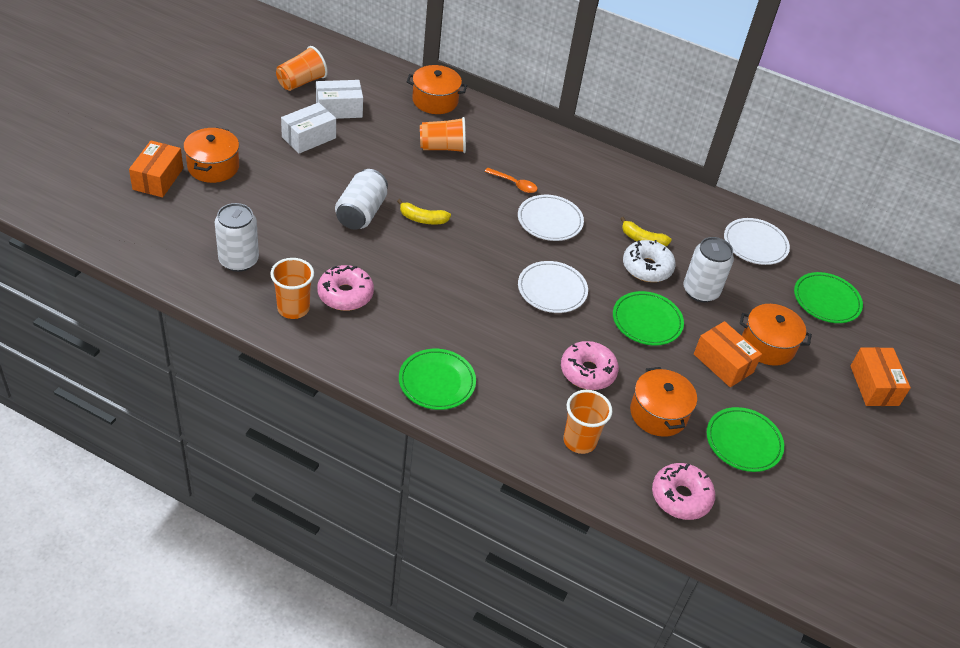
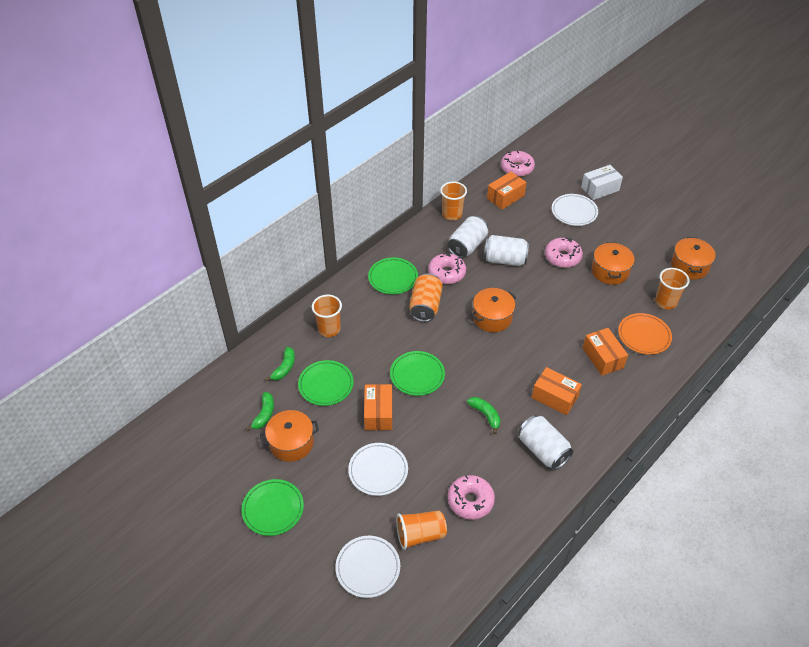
green banana: none = 0 -> [246,392,274,431] [265,347,295,381] [467,397,500,434] = 3
orange box: [129,141,183,197] [694,321,762,387] [851,347,911,406] = 3 -> [364,384,392,430] [487,172,527,210] [532,367,582,415] [583,328,628,376] = 4
orange can: none = 0 -> [409,273,443,322] = 1
orange plate: none = 0 -> [618,313,672,355] = 1
orange spoon: [484,168,538,193] = 1 -> none = 0
pink donut: [317,265,374,311] [561,341,619,390] [652,463,715,520] = 3 -> [428,253,466,284] [448,475,495,520] [501,151,535,177] [545,238,583,268] = 4
white box: [281,102,336,154] [316,80,363,119] = 2 -> [581,165,623,200] = 1
white donut: [623,240,676,282] = 1 -> none = 0
yellow banana: [397,199,451,224] [620,217,672,246] = 2 -> none = 0

